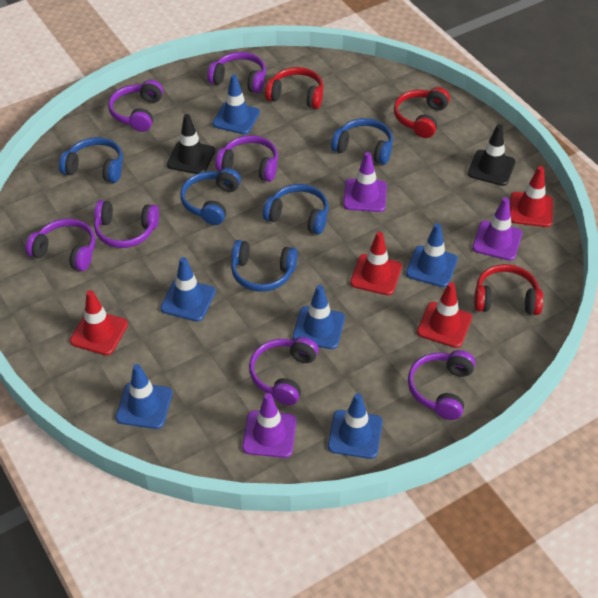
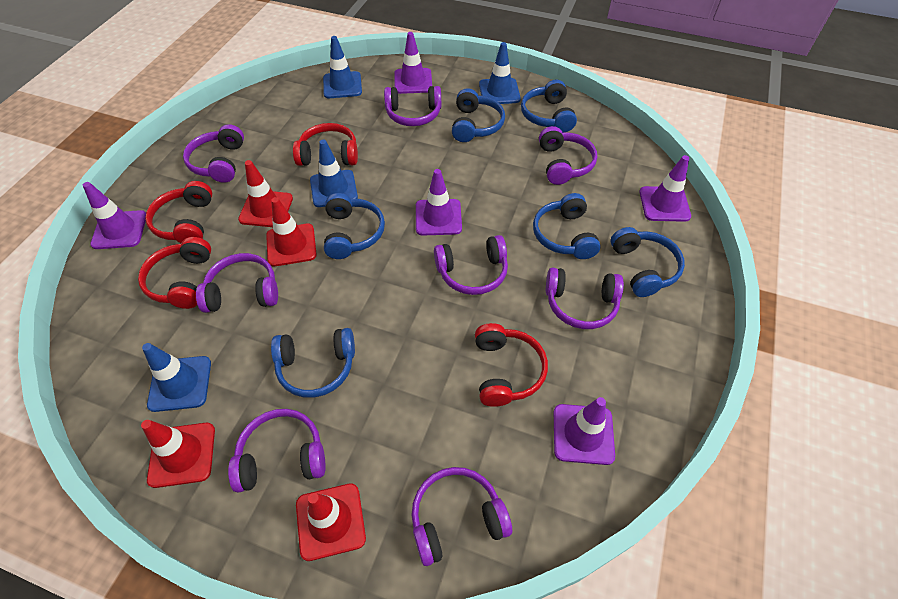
black traffic cone: [167,114,215,174] [468,124,516,186] = 2 -> none = 0
blue headphones: [59,137,123,183] [180,168,241,225] [231,240,298,292] [263,184,329,234] [331,118,393,165] = 5 -> [271,328,355,398] [324,193,385,259] [452,88,505,142] [521,80,577,132] [533,193,601,259] [611,227,685,297] = 6
blue traffic cone: [116,364,172,429] [160,257,216,322] [212,75,260,135] [292,285,345,349] [328,393,383,459] [406,223,458,287] = 6 -> [142,343,211,412] [310,140,358,207] [323,36,362,98] [479,42,521,104] = 4
purple headphones: [25,219,95,271] [94,200,159,248] [108,80,163,132] [207,52,266,93] [215,135,278,182] [249,337,319,405] [408,350,475,420] = 7 -> [183,124,244,183] [196,253,278,313] [228,409,326,493] [384,86,441,126] [411,467,512,566] [434,235,508,295] [539,126,597,185] [546,268,624,329] = 8
purple traffic cone: [242,393,296,458] [343,152,387,212] [472,197,522,261] = 3 -> [83,182,146,249] [394,32,432,94] [416,169,462,236] [554,397,615,465] [640,155,691,222] = 5
red headphones: [265,67,324,109] [394,87,450,138] [474,264,543,315] = 3 -> [138,237,211,309] [145,181,212,243] [293,123,358,166] [475,323,548,407] = 4

